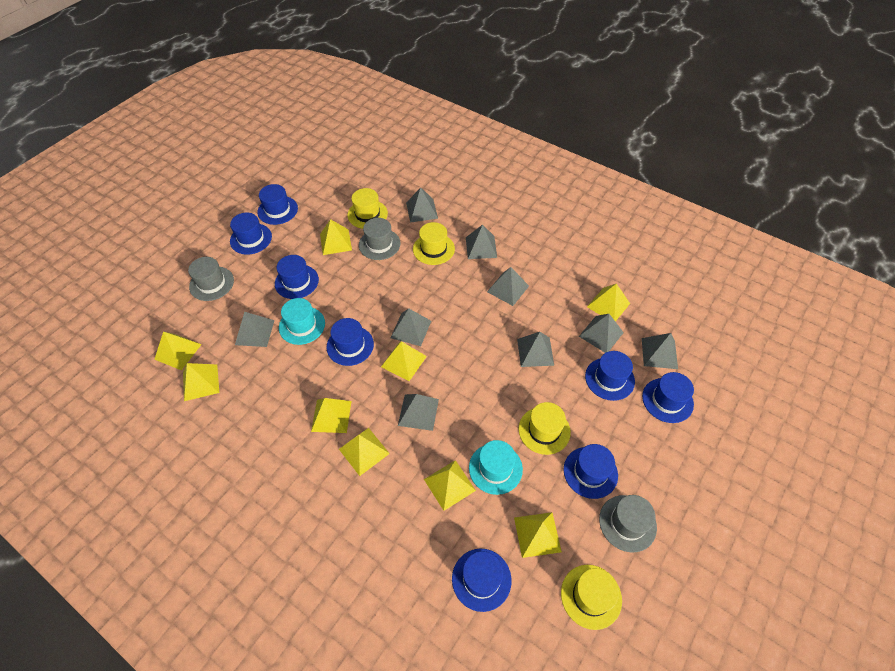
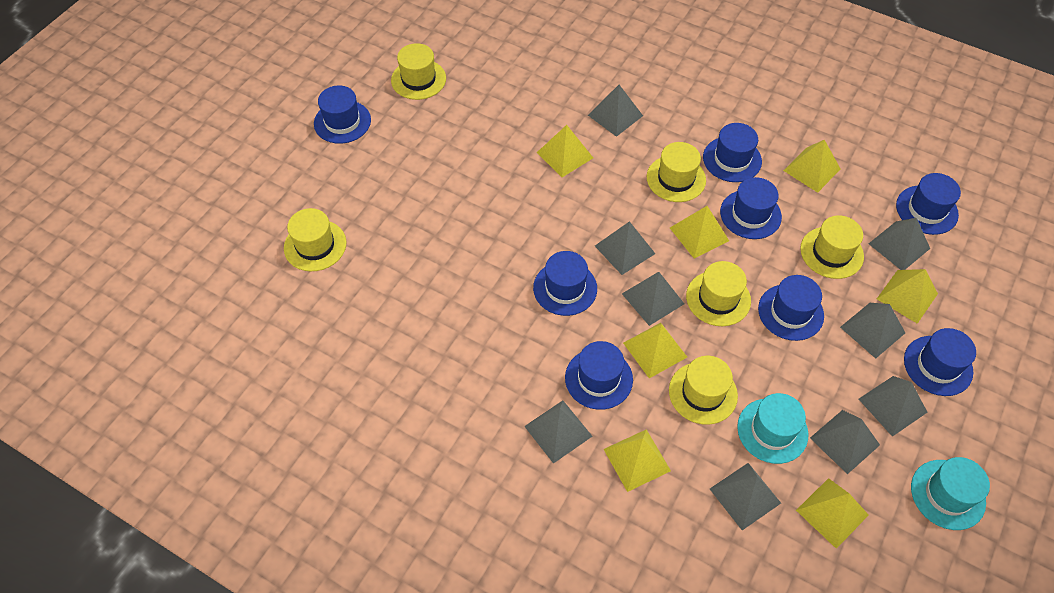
grey hat: [188,257,234,301] [359,218,401,260] [599,495,657,552] = 3 -> none = 0
yellow hat: [347,188,388,229] [413,222,455,265] [519,402,571,455] [561,565,622,630] = 4 -> [284,208,346,271] [391,43,446,100] [647,142,706,202] [669,356,738,425] [686,261,751,326] [800,215,864,279] = 6
yellow pyramid: [154,331,202,370] [183,363,219,401] [311,398,351,433] [320,219,352,255] [339,428,390,476] [381,341,427,381] [424,460,476,511] [514,512,562,558] [587,283,630,322] = 9 -> [537,125,593,177] [604,429,671,492] [623,323,687,378] [670,206,729,258] [783,140,840,193] [796,478,869,549] [877,269,938,324] = 7

